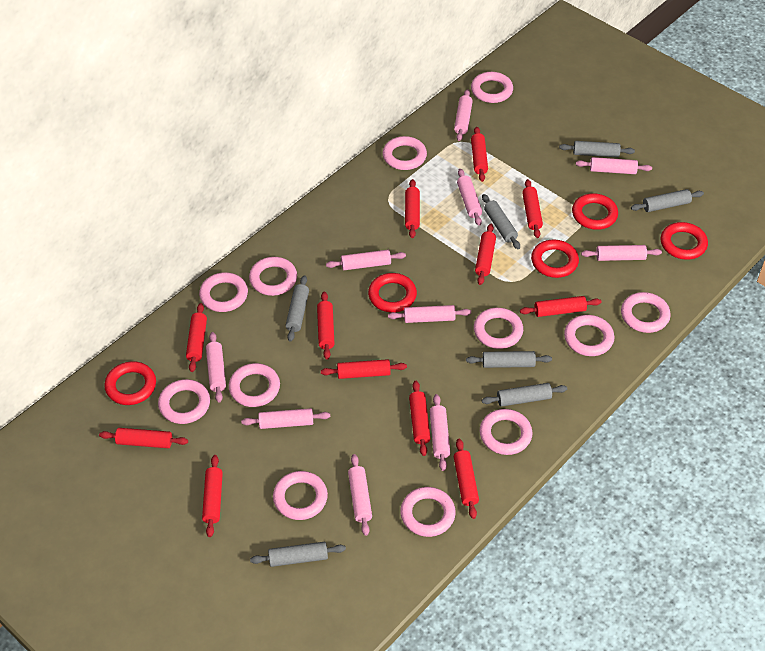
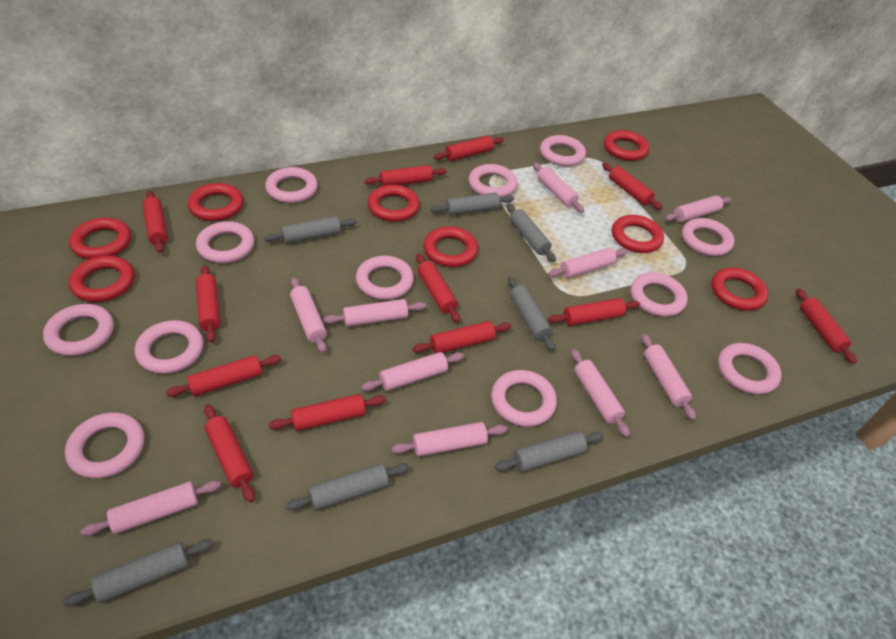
red ring: [105,361,156,405] [368,273,417,313] [531,240,579,278] [572,193,618,230] [661,222,708,260] = 5 -> [69,217,131,259] [69,256,134,302] [188,183,243,221] [368,185,420,222] [424,226,478,267] [604,130,649,161] [612,215,664,253] [711,268,768,311] = 8

